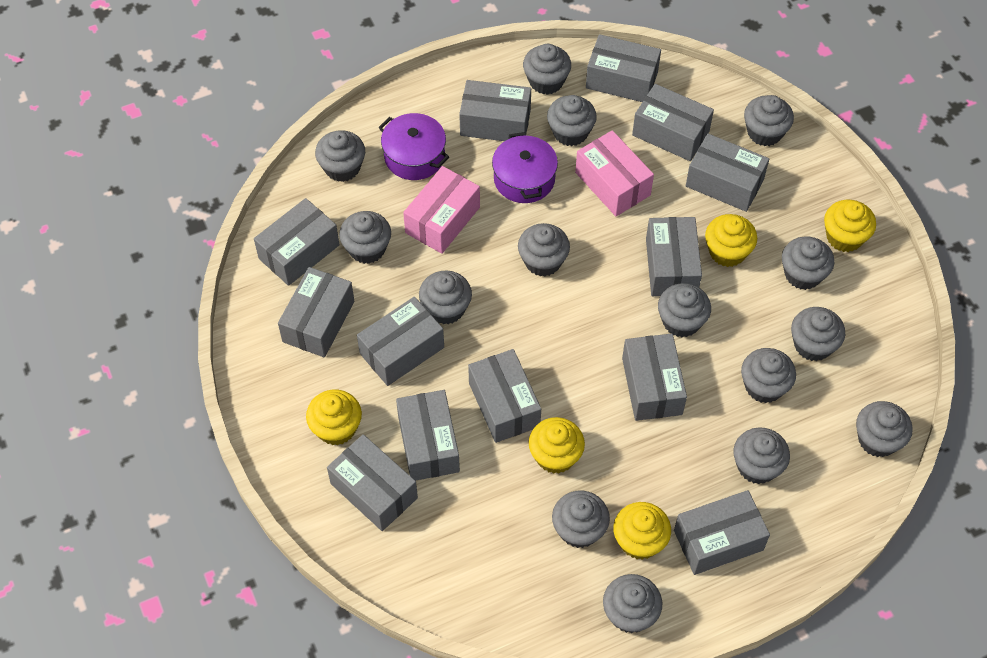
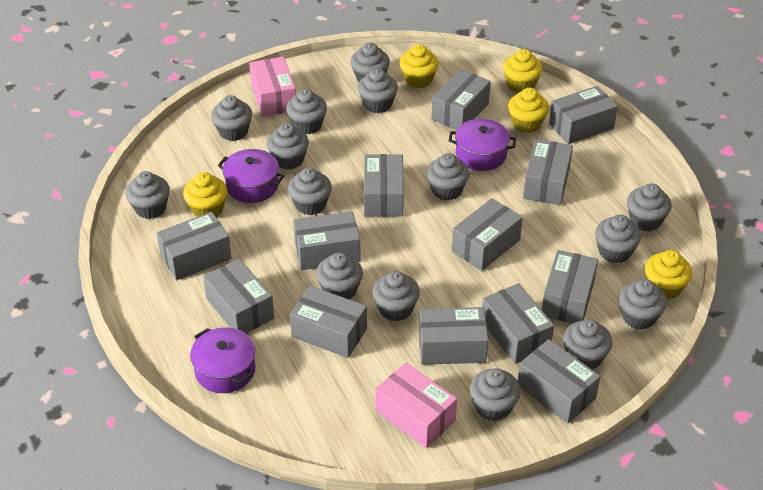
purple pot: [378,113,449,180] [492,132,558,203] = 2 -> [190,328,256,393] [218,149,284,203] [449,119,516,171] = 3

